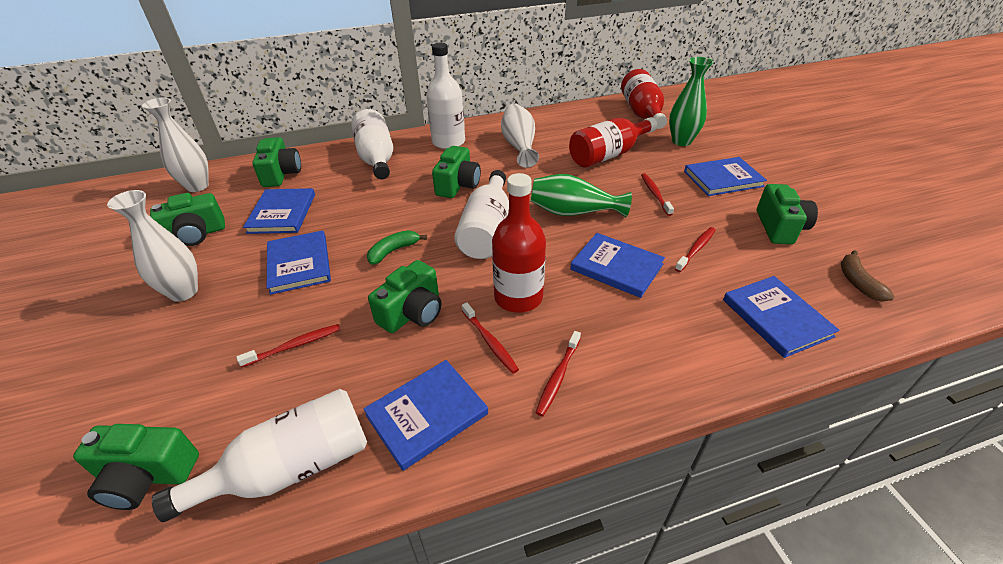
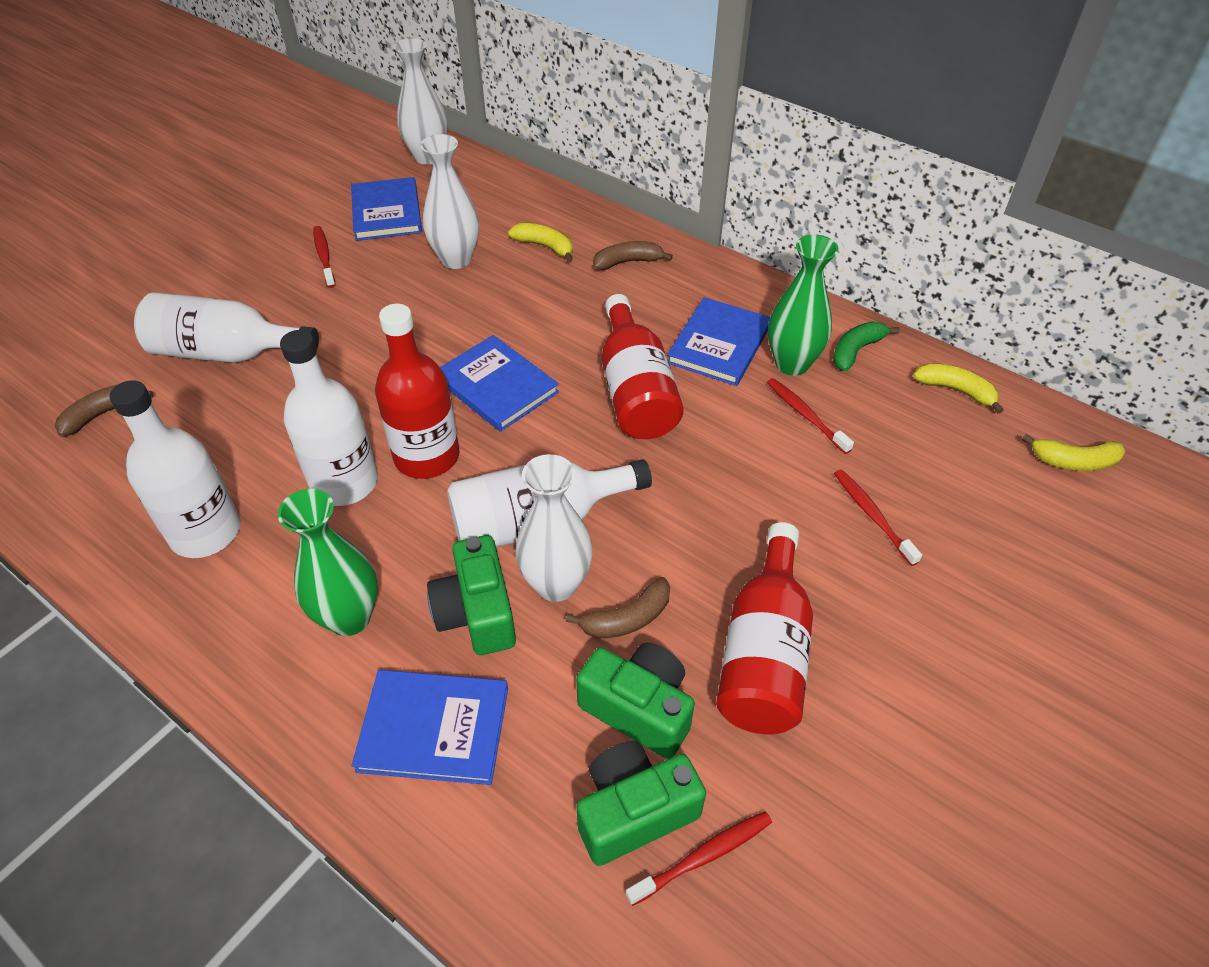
blue book: [243,188,315,234] [267,231,331,295] [363,360,488,471] [570,233,665,298] [684,157,767,196] [723,276,840,358] = 6 -> [351,177,422,241] [352,670,508,785] [440,335,559,432] [667,297,770,386] = 4
brown banana: [841,250,895,302] = 1 -> [55,385,154,437] [566,577,670,638] [593,241,673,270] = 3
green camera: [73,424,199,510] [150,193,225,246] [252,137,301,187] [368,260,442,333] [432,146,481,198] [757,184,818,244] = 6 -> [427,535,516,655] [576,643,695,759] [576,741,706,866] = 3
red toothbrush: [236,324,341,368] [462,302,519,374] [535,331,581,416] [641,173,674,216] [675,227,715,272] = 5 -> [313,226,336,288] [626,811,772,906] [767,378,854,454] [834,469,922,566] = 4
yellow banana: none = 0 -> [508,223,573,262] [913,363,1004,414] [1022,434,1125,471] = 3

